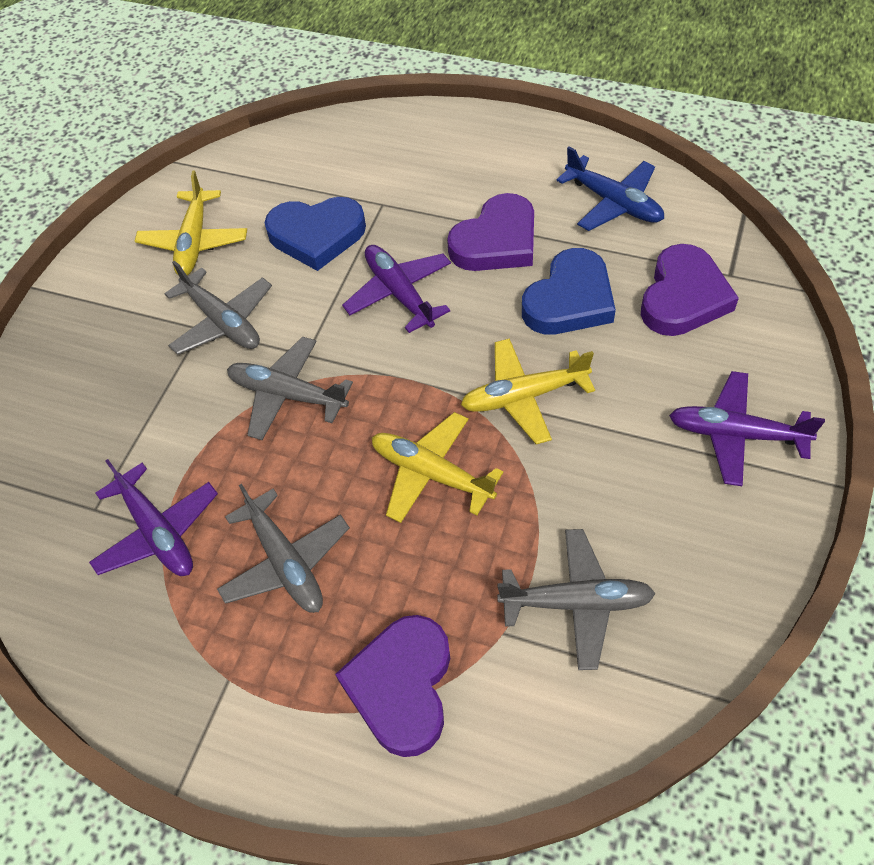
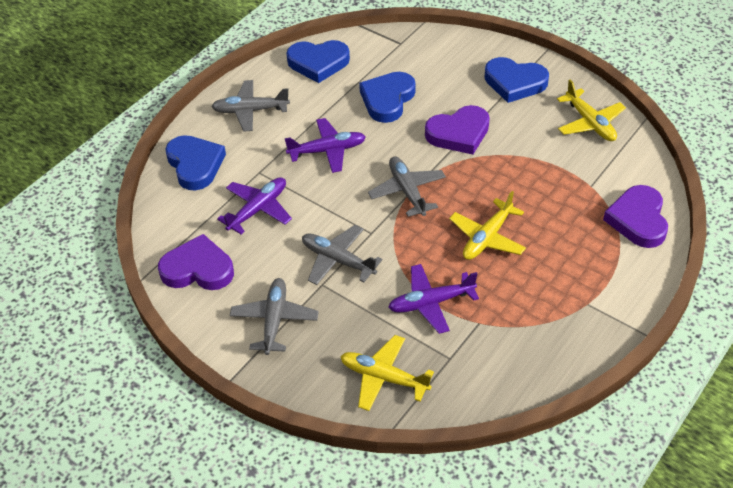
blue heart: [264,197,366,271] [522,248,616,335] = 2 -> [165,135,226,190] [286,40,350,83] [359,72,416,123] [484,57,549,103] = 4
blue plane: [557,147,664,231] = 1 -> none = 0

